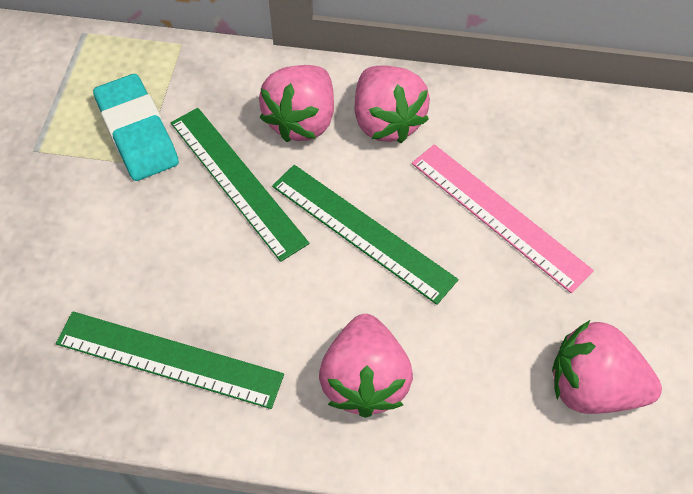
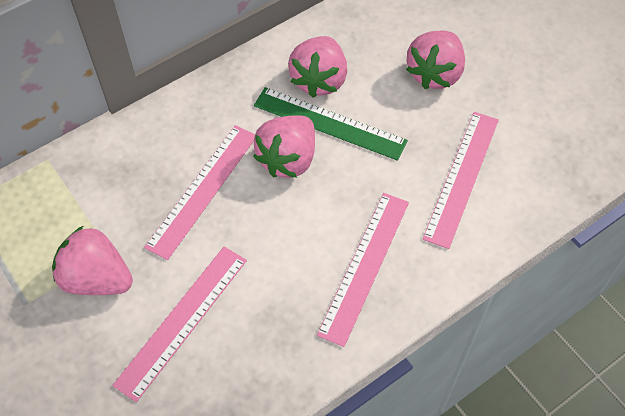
green ruler: [56,311,284,409] [171,108,309,262] [272,165,458,305] = 3 -> [254,87,408,161] = 1
pink ruler: [412,144,594,293] = 1 -> [112,246,247,402] [144,125,255,260] [317,193,409,347] [423,112,499,249] = 4
turquoise eraser: [93,74,179,181] = 1 -> none = 0

